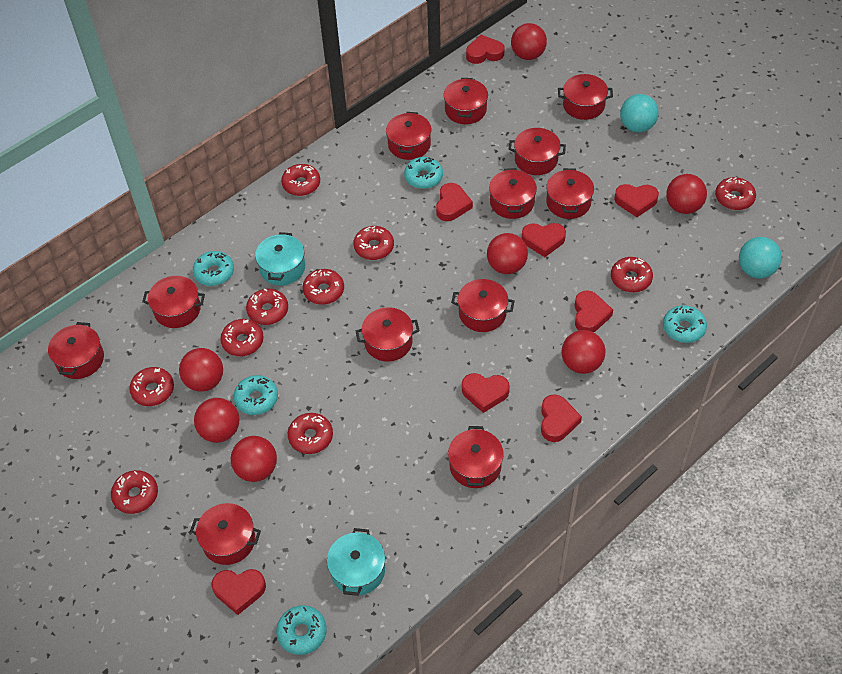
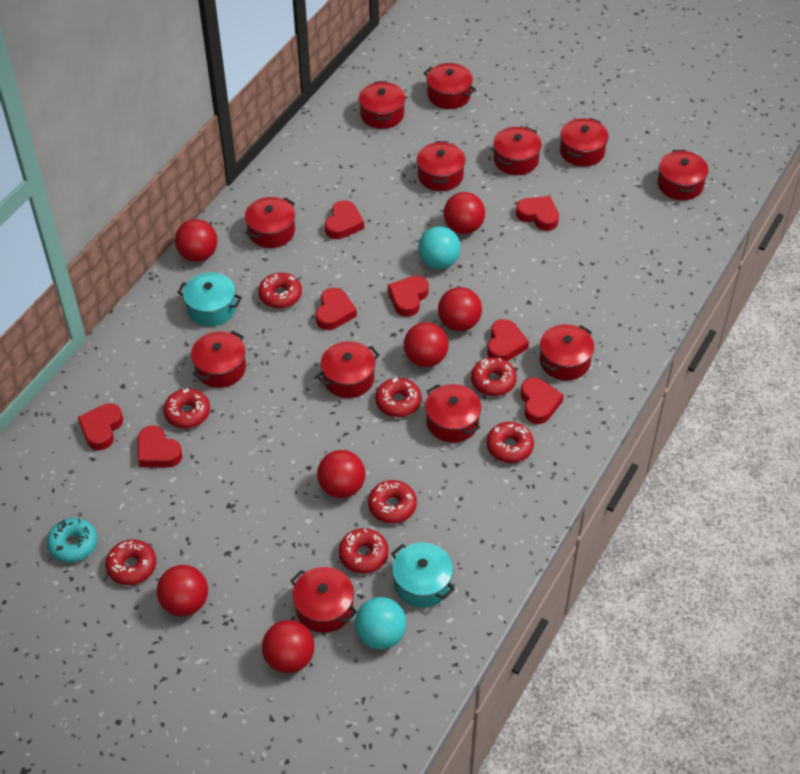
red donut: [111,470,158,514] [129,367,174,406] [220,319,264,356] [246,289,288,325] [281,164,320,196] [288,413,333,454] [303,269,344,305] [353,226,394,260] [611,257,653,292] [715,177,756,210] = 10 -> [105,539,156,585] [163,388,210,428] [258,273,302,309] [339,528,389,574] [368,480,417,524] [375,378,422,417] [471,357,517,396] [486,422,534,463] = 8
turquoise donut: [193,251,234,286] [234,375,278,415] [276,605,327,655] [404,157,443,189] [663,305,707,343] = 5 -> [47,518,97,563] = 1

